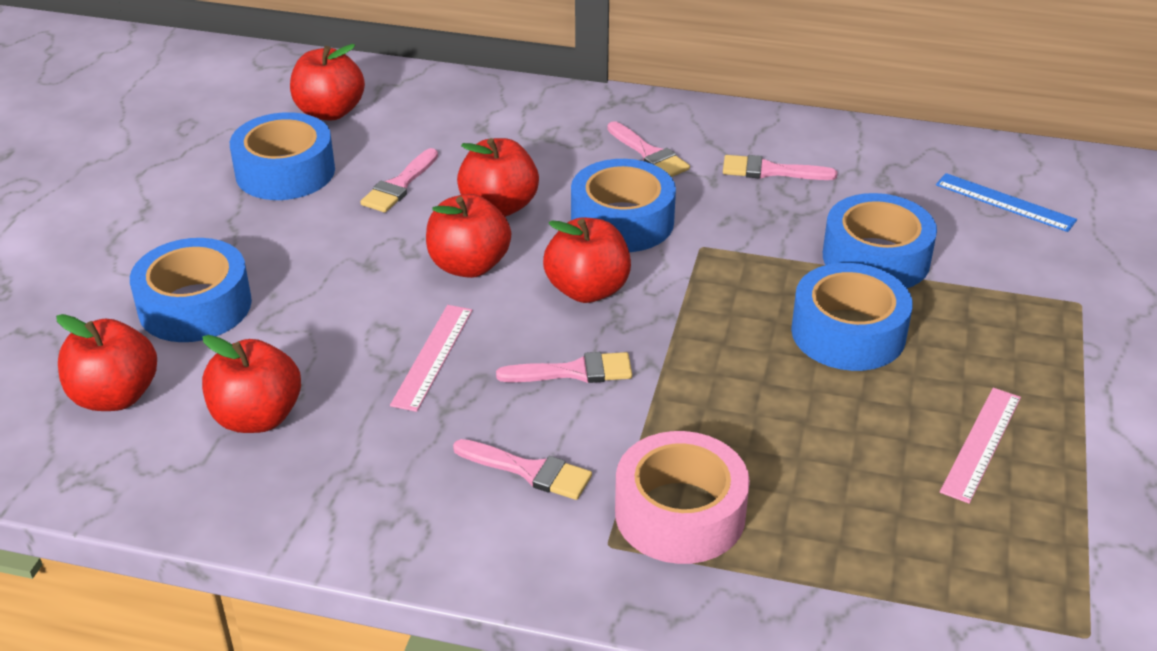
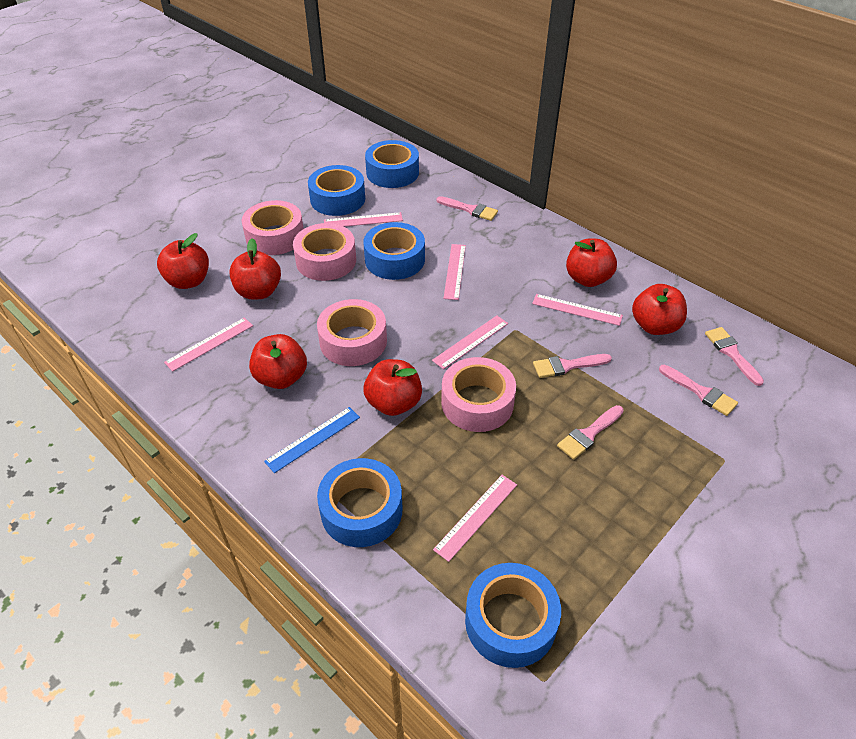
pink ruler: [390,305,473,412] [940,388,1021,504] = 2 -> [164,317,253,372] [324,212,403,227] [432,316,508,369] [433,475,517,562] [443,244,466,300] [532,294,623,326] = 6
pink tape: [615,431,750,564] = 1 -> [242,200,304,255] [293,223,356,281] [317,299,387,366] [441,357,516,432] = 4

